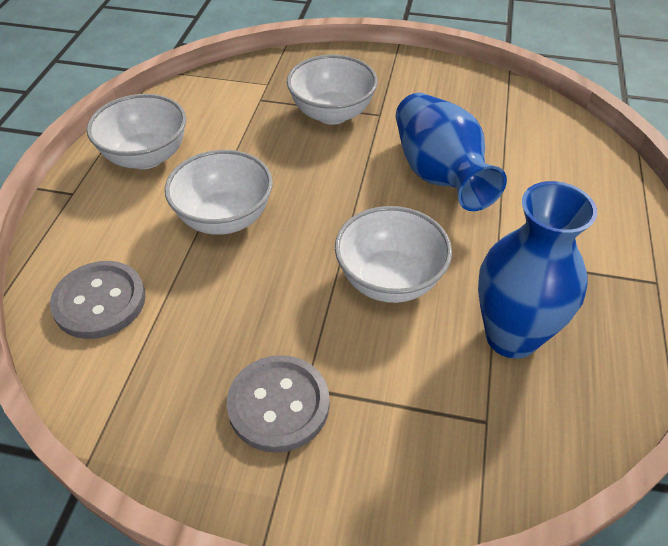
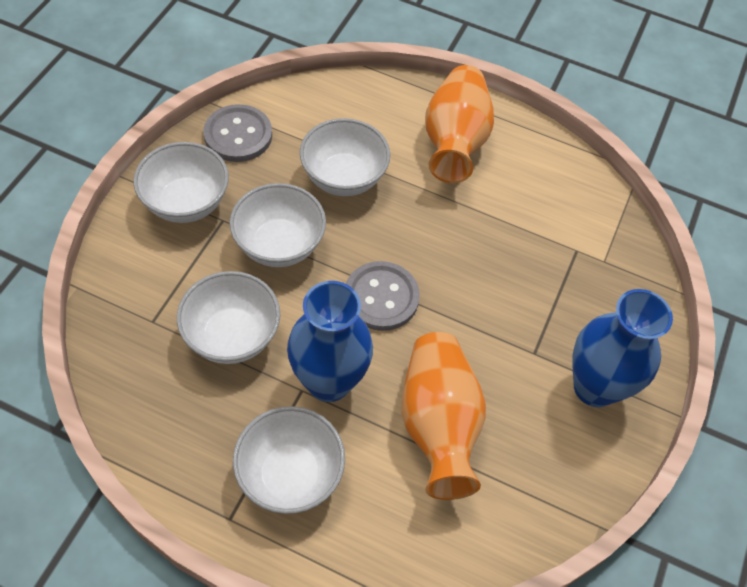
orange vase: none = 0 -> [401,332,486,500] [425,65,494,183] = 2
white bowl: [87,94,186,169] [165,150,273,235] [287,55,378,125] [335,206,452,303] = 4 -> [134,142,229,223] [177,271,280,364] [230,183,326,267] [233,406,345,514] [300,118,390,196] = 5

